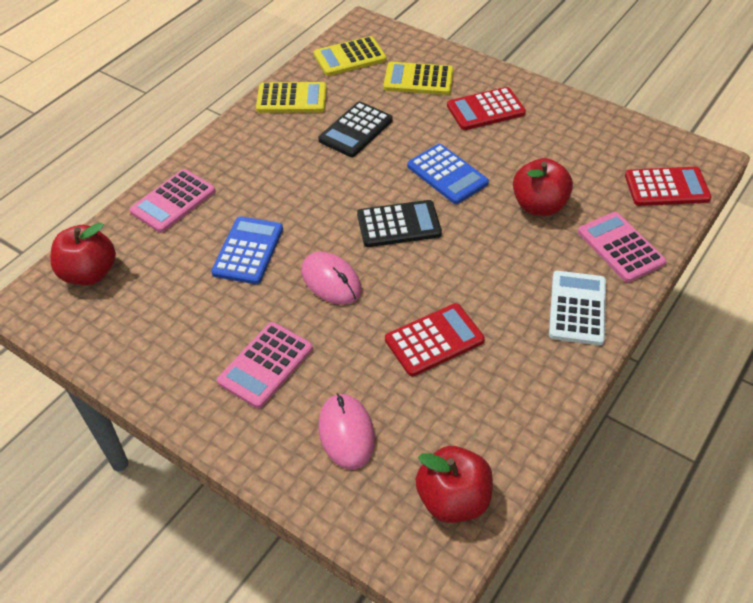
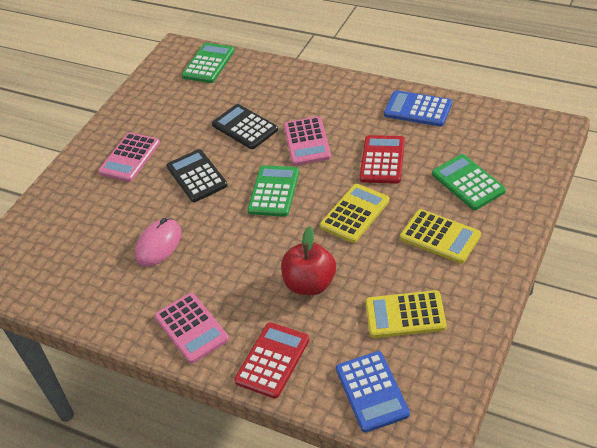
green calculator: none = 0 -> [182,43,235,83] [247,165,299,217] [432,154,506,210] = 3
pink mouse: [301,252,362,305] [318,393,375,470] = 2 -> [135,218,182,266] = 1
red apple: [50,223,116,285] [416,446,493,523] [513,158,573,216] = 3 -> [281,226,336,295] = 1
red calculator: [385,303,485,376] [447,87,526,130] [625,167,712,206] = 3 -> [234,322,309,399] [359,135,405,184] = 2
white calculator: [549,271,606,345] = 1 -> none = 0

